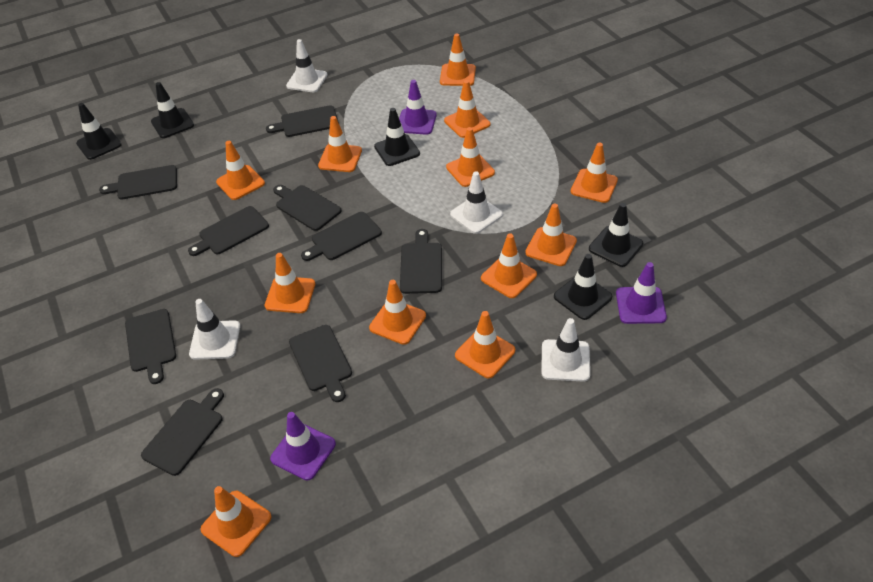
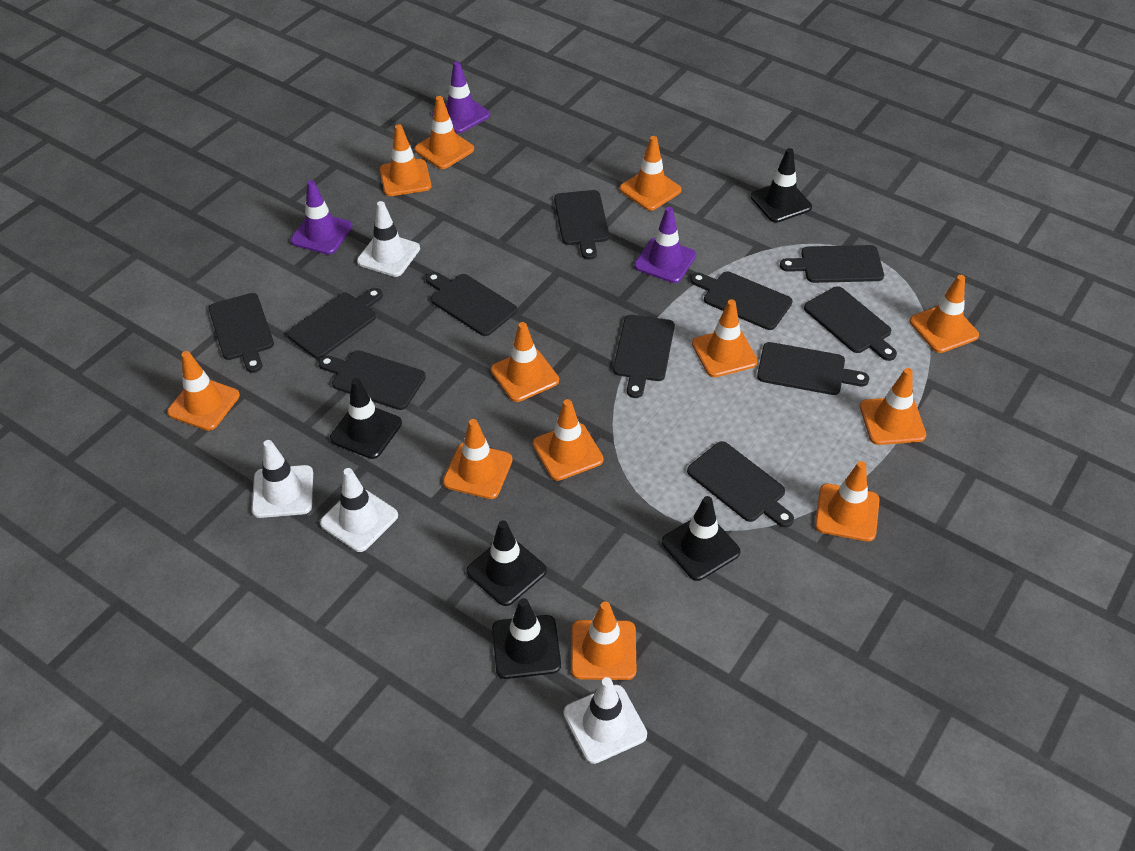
black cutting board: [99,165,177,199] [125,309,176,384] [141,388,224,476] [188,206,269,256] [266,105,339,137] [273,185,342,231] [289,325,352,402] [301,212,382,261] [400,229,442,294] = 9 -> [209,293,274,373] [287,288,383,359] [318,350,426,410] [426,272,517,336] [554,190,609,260] [613,315,675,398] [687,441,794,528] [690,271,793,330] [757,342,869,395] [780,245,884,283] [804,286,897,361] = 11

